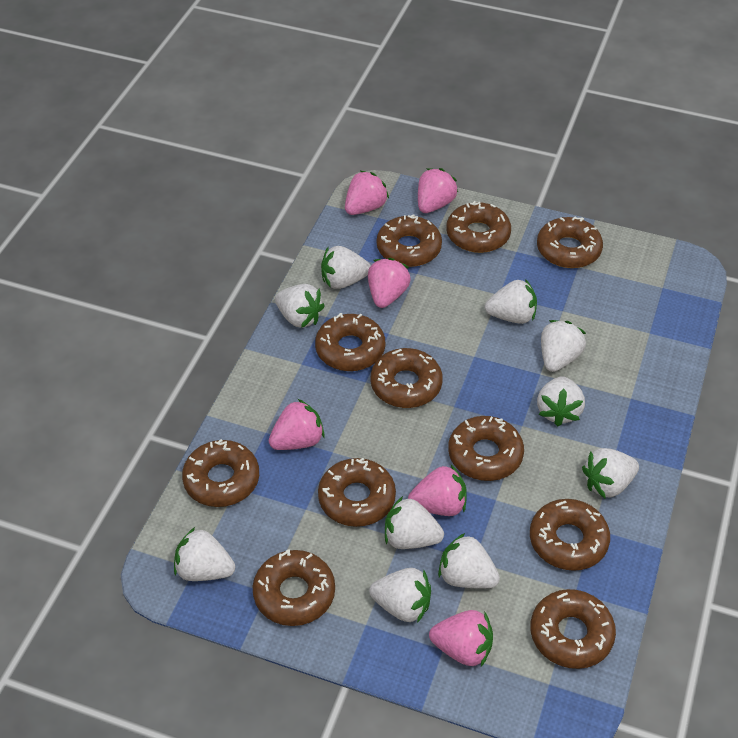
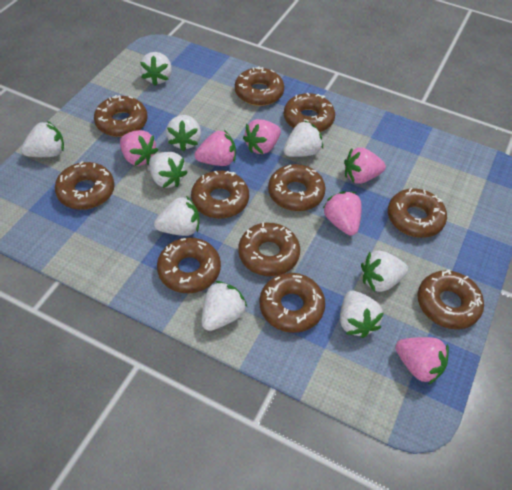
white strawberry: [174,527,235,581] [275,284,325,328] [321,246,371,289] [369,568,431,623] [385,496,444,549] [438,533,500,589] [485,279,537,324] [537,376,585,427] [541,320,586,372] [582,448,639,498] = 10 -> [21,121,64,157] [140,52,172,86] [149,152,188,188] [154,196,199,236] [166,115,201,151] [201,281,247,331] [283,120,323,157] [340,291,384,338] [361,251,408,292] = 9

